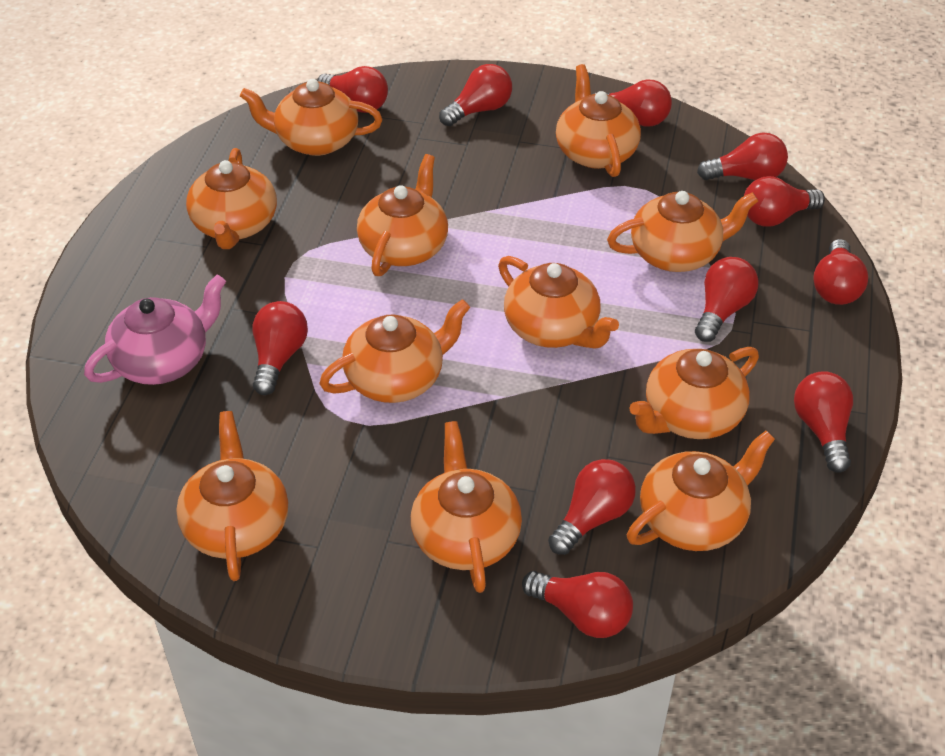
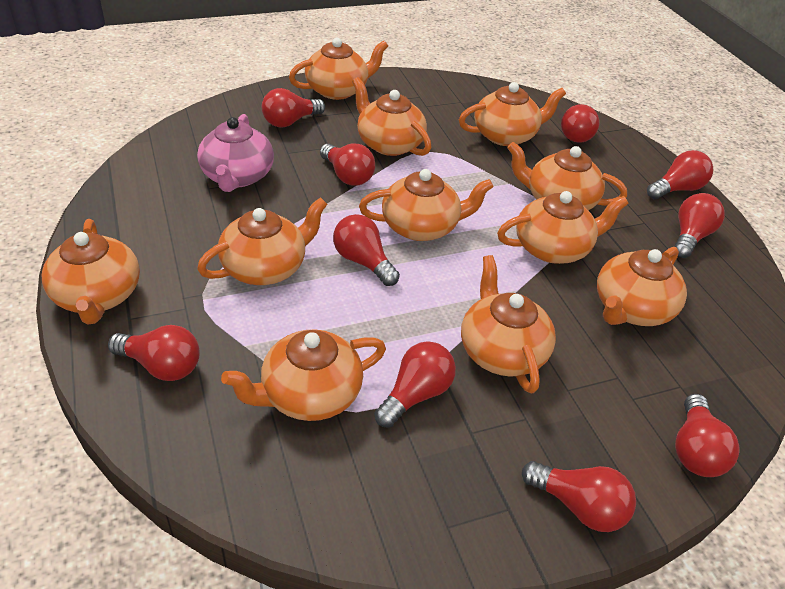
red light bulb: [252,301,308,395] [317,66,388,113] [439,64,512,126] [522,571,633,638] [548,459,636,555] [593,80,672,126] [695,257,759,342] [697,133,788,180] [744,176,825,227] [794,371,853,473] [813,239,868,305] = 11 -> [108,325,200,381] [262,88,325,127] [320,144,375,186] [333,214,400,286] [374,342,456,428] [522,461,636,532] [561,104,599,143] [647,150,713,199] [674,193,725,258] [675,394,739,477] = 10

